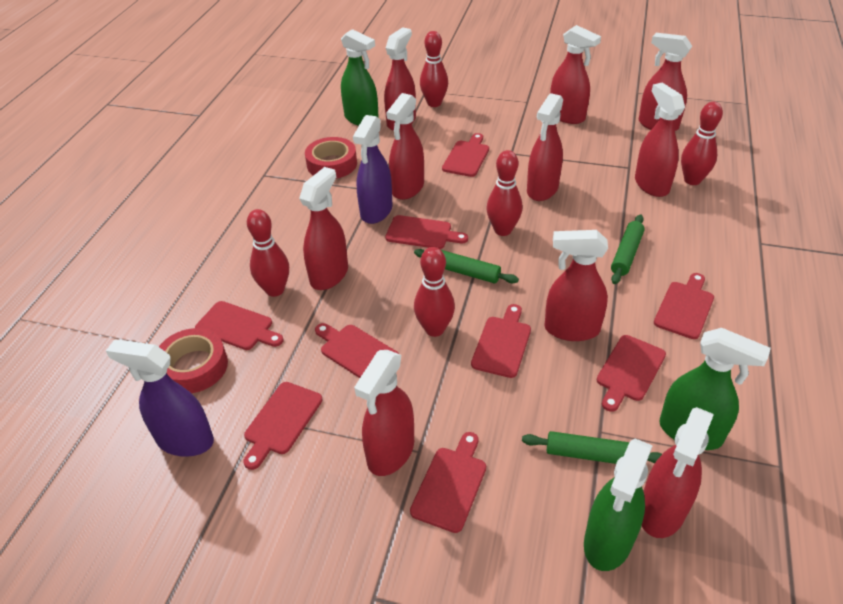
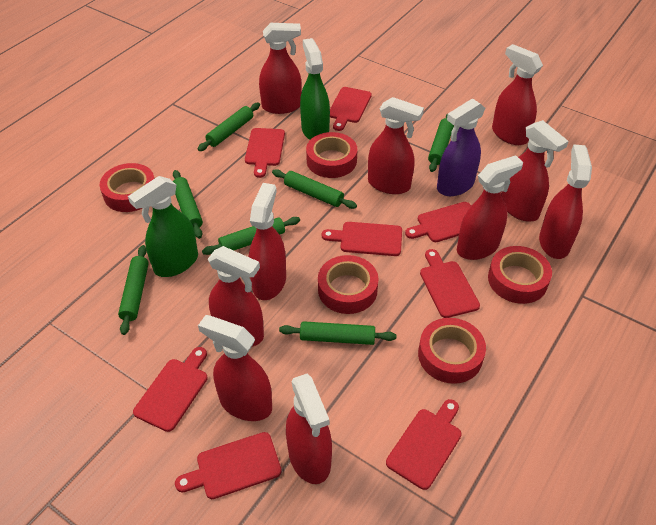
green rolling pin: [414,249,519,284] [522,431,662,464] [611,214,645,284] = 3 -> [118,245,149,335] [173,170,203,239] [198,103,260,151] [202,217,300,255] [272,169,357,209] [279,321,396,345] [428,114,454,172] = 7
green spray bottle: [341,29,379,126] [584,438,653,571] [659,328,771,450] = 3 -> [128,176,198,277] [300,38,330,140] = 2
purple spray bottle: [106,340,214,457] [353,115,393,224] = 2 -> [437,99,485,196] = 1
red bowling pin: [247,209,289,297] [414,247,455,337] [420,31,448,107] [487,150,523,236] [681,102,723,185] = 5 -> none = 0
red cutting board: [195,301,283,350] [243,382,323,470] [315,323,399,378] [385,215,468,249] [410,432,486,533] [442,133,489,177] [471,304,531,378] [597,335,666,412] [654,273,714,339] = 9 -> [133,347,208,432] [175,432,282,499] [245,128,285,178] [322,222,402,256] [330,87,372,131] [386,399,462,490] [405,202,471,242] [420,249,480,318] = 8
red tape: [159,328,228,393] [305,137,357,179] = 2 -> [100,163,155,212] [306,132,358,178] [318,255,379,314] [418,318,486,384] [488,246,552,304] = 5

